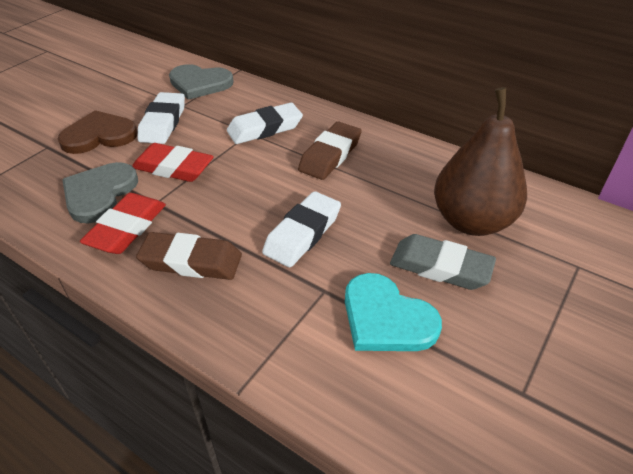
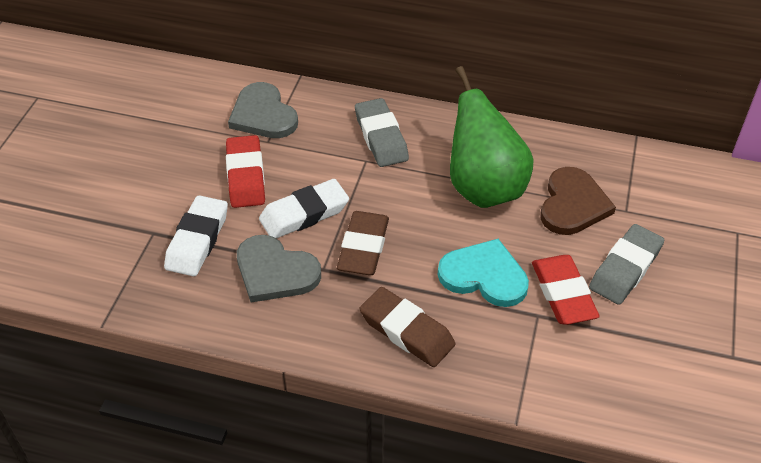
brown pear: [434,87,527,236] = 1 -> none = 0
green pear: none = 0 -> [450,66,534,208] = 1
grey eraser: [390,234,496,290] = 1 -> [355,98,409,167] [589,224,664,304] = 2
white eraser: [137,92,185,144] [227,102,303,144] [262,191,341,267] = 3 -> [164,195,228,277] [259,179,349,239] = 2

